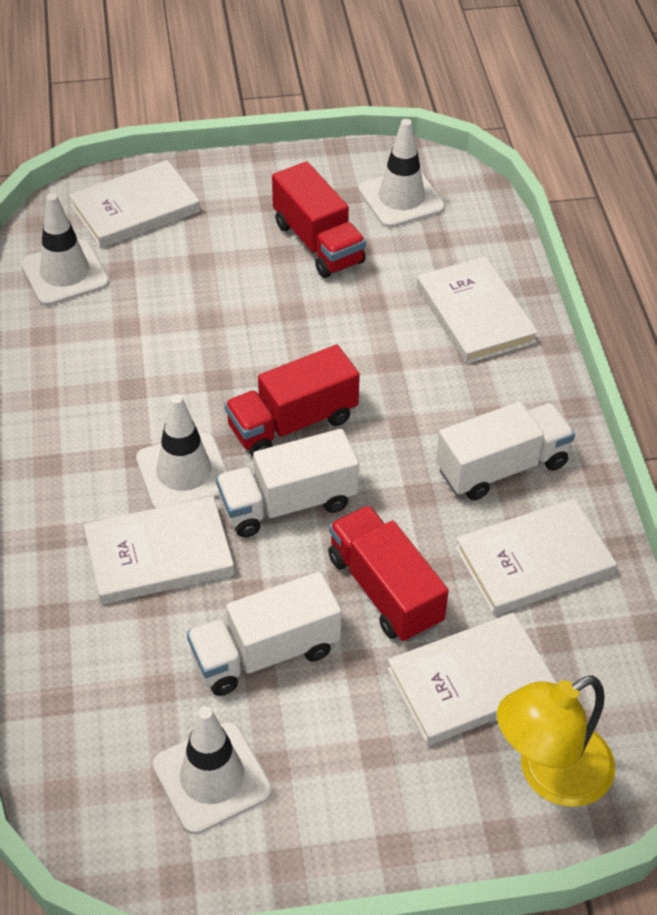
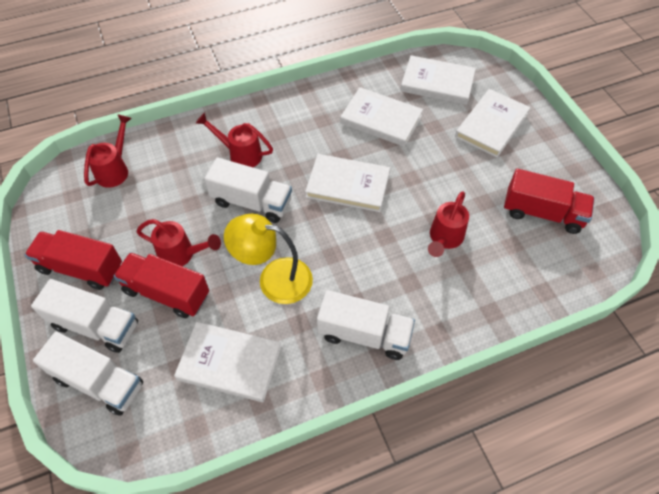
red watering can: none = 0 -> [84,114,132,188] [136,219,221,266] [196,112,273,167] [428,191,469,257] = 4
white traffic cone: [21,193,110,306] [136,394,228,509] [153,706,272,834] [359,119,445,228] = 4 -> none = 0
white truck: [187,571,342,696] [216,429,359,537] [436,402,575,500] = 3 -> [31,279,138,353] [33,332,143,416] [204,157,292,223] [317,290,415,360] = 4

